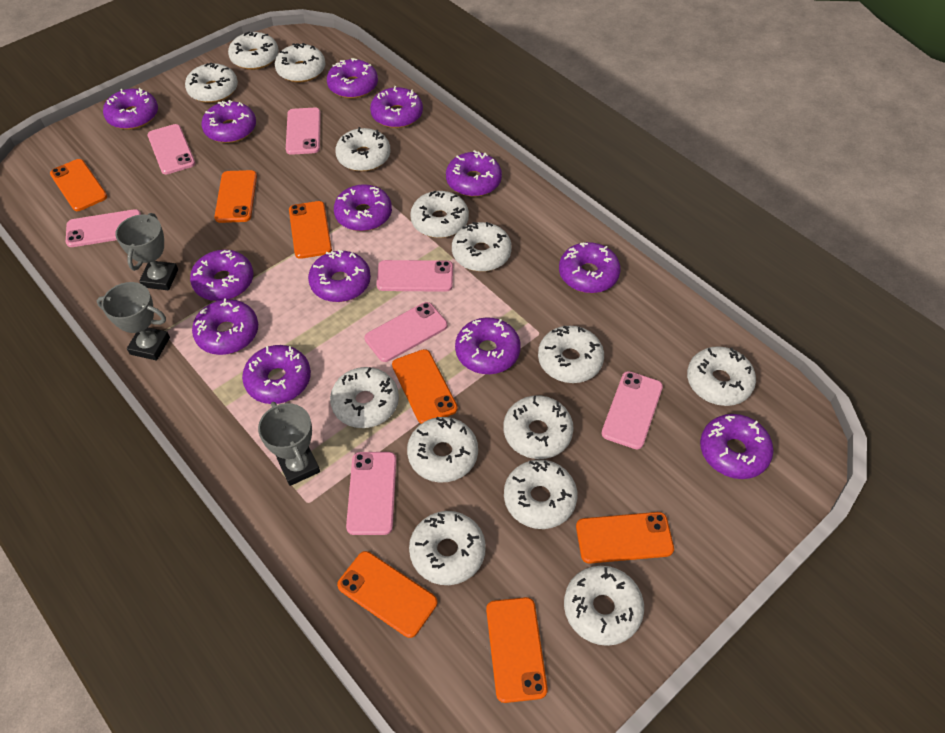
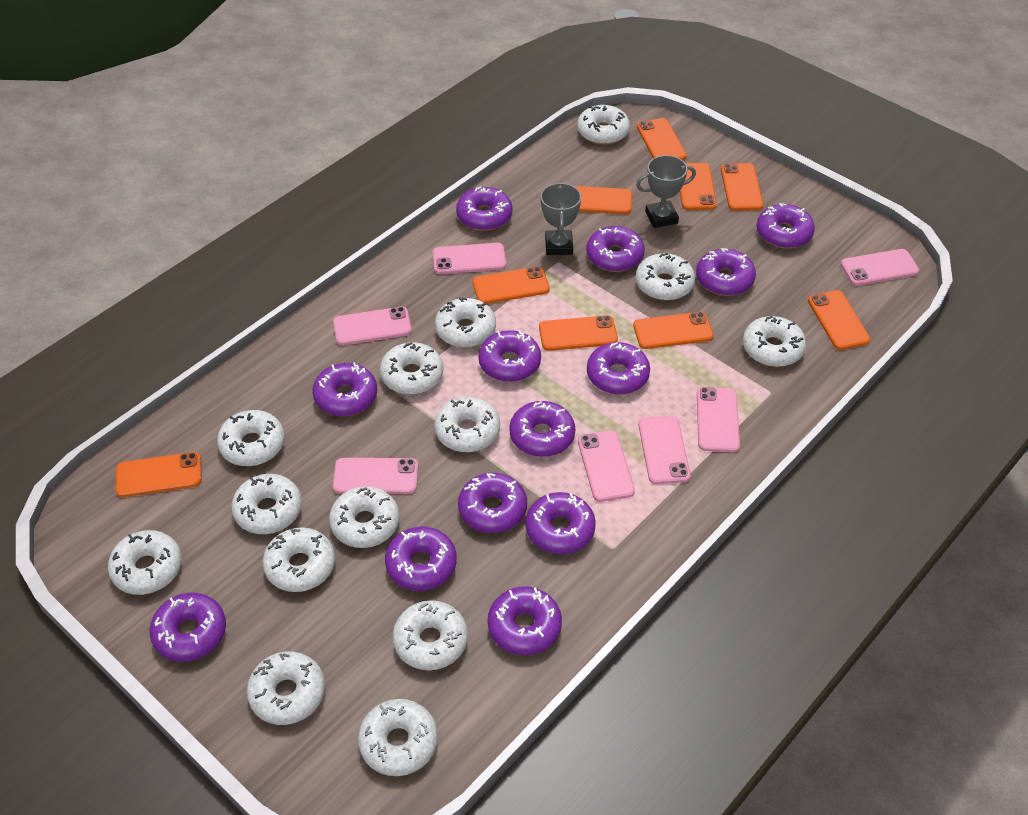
grey trophy: [96,282,170,360] [115,213,178,290] [258,402,320,486] = 3 -> [541,182,581,255] [636,155,696,228] = 2
orange phone: [50,159,107,211] [214,170,257,223] [289,201,332,259] [337,551,437,638] [392,349,458,424] [486,597,548,703] [576,512,674,564] = 7 -> [116,452,202,497] [473,267,550,304] [539,315,618,351] [574,186,632,214] [633,312,714,349] [637,118,687,160] [680,163,717,210] [721,163,763,211] [808,290,870,350] = 9

